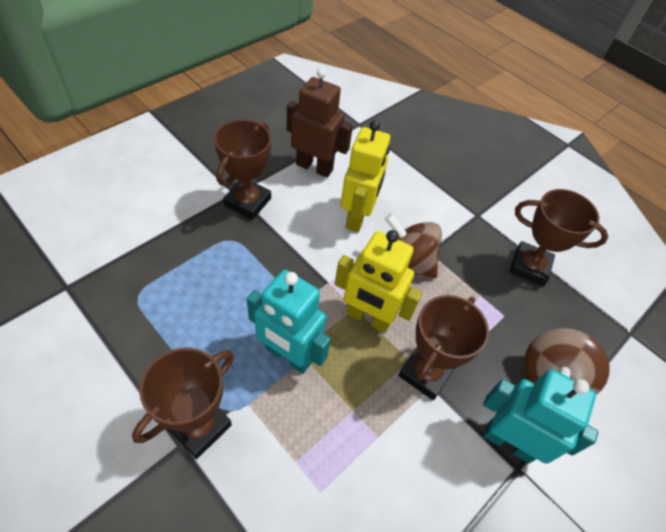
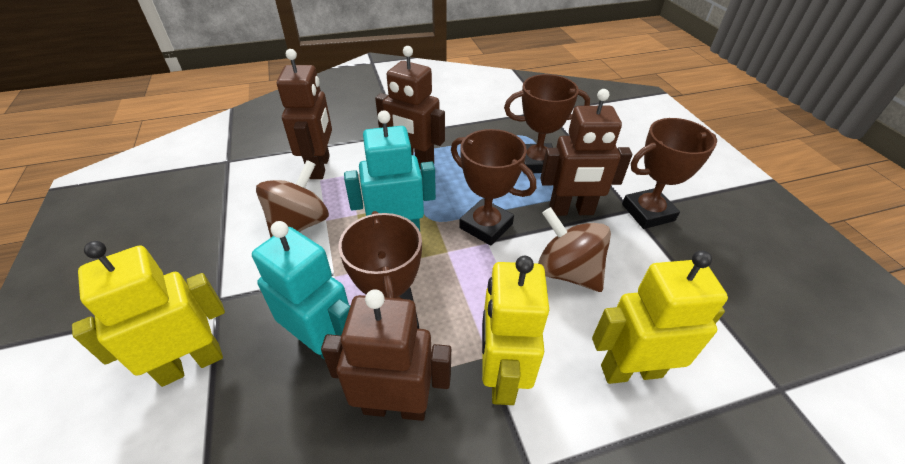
brown robot: [287,68,353,178] = 1 -> [277,49,332,179] [321,289,451,421] [375,46,445,170] [540,89,632,216] = 4
yellow robot: [335,230,422,333] [341,120,390,232] = 2 -> [72,241,225,387] [482,256,549,405] [592,250,728,384] = 3

